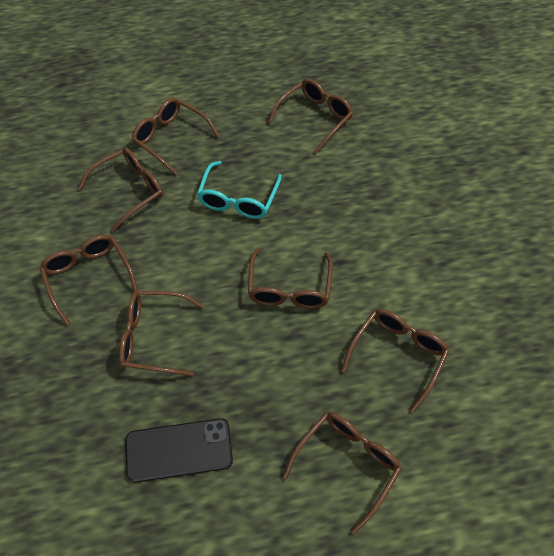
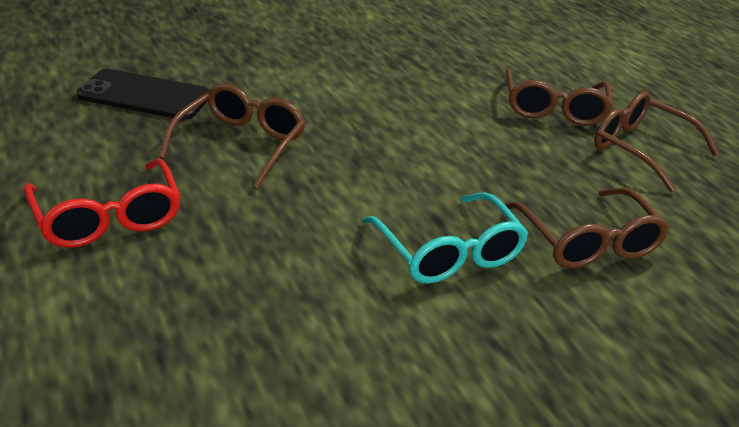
brown glasses: [39,235,138,326] [78,148,163,231] [119,291,204,376] [132,98,219,175] [248,248,333,309] [268,79,353,154] [283,412,402,534] [341,309,449,413] = 8 -> [159,83,306,189] [505,188,670,268] [506,68,613,126] [594,91,719,192] = 4
red glasses: none = 0 -> [24,158,181,248] = 1

